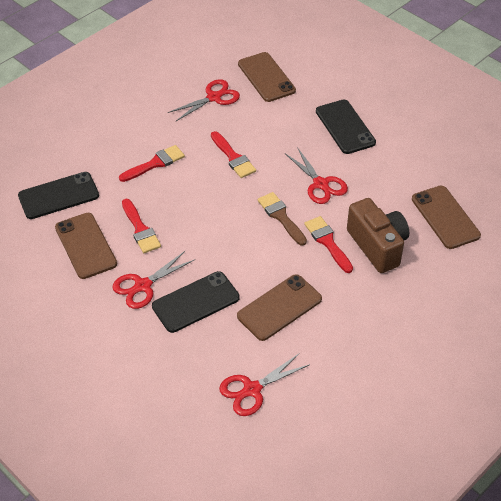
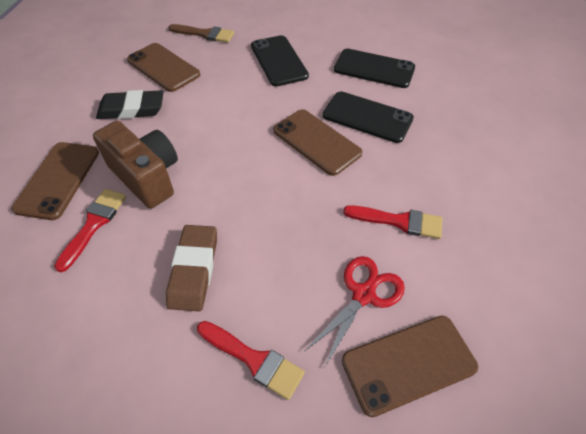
black eraser: none = 0 -> [96,90,164,119] = 1
brown eraser: none = 0 -> [166,225,217,311] = 1
red brush: [119,145,185,182] [122,199,161,253] [211,131,256,178] [304,216,353,273] = 4 -> [54,189,126,272] [197,321,305,400] [343,205,442,239] = 3
red scissors: [112,251,195,309] [168,79,240,121] [219,353,310,416] [285,147,348,204] = 4 -> [305,256,405,366] = 1

